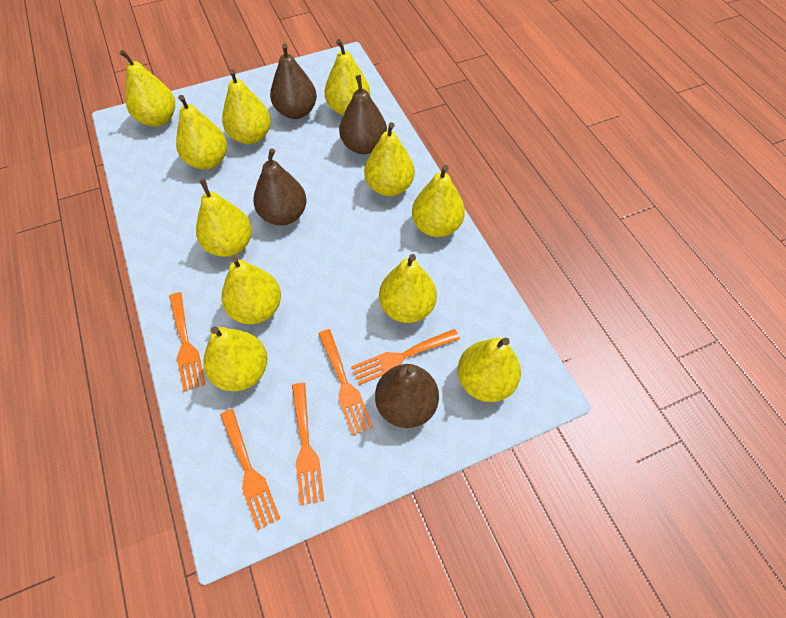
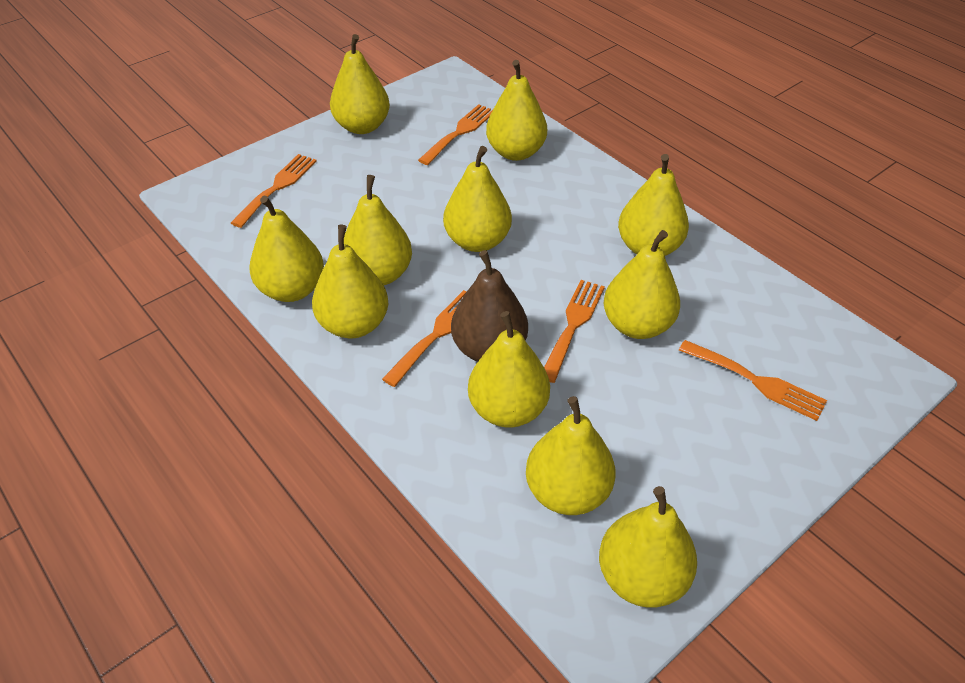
brown pear: [253,148,307,225] [270,43,317,119] [339,75,387,154] [375,364,439,428] = 4 -> [451,250,528,362] = 1

